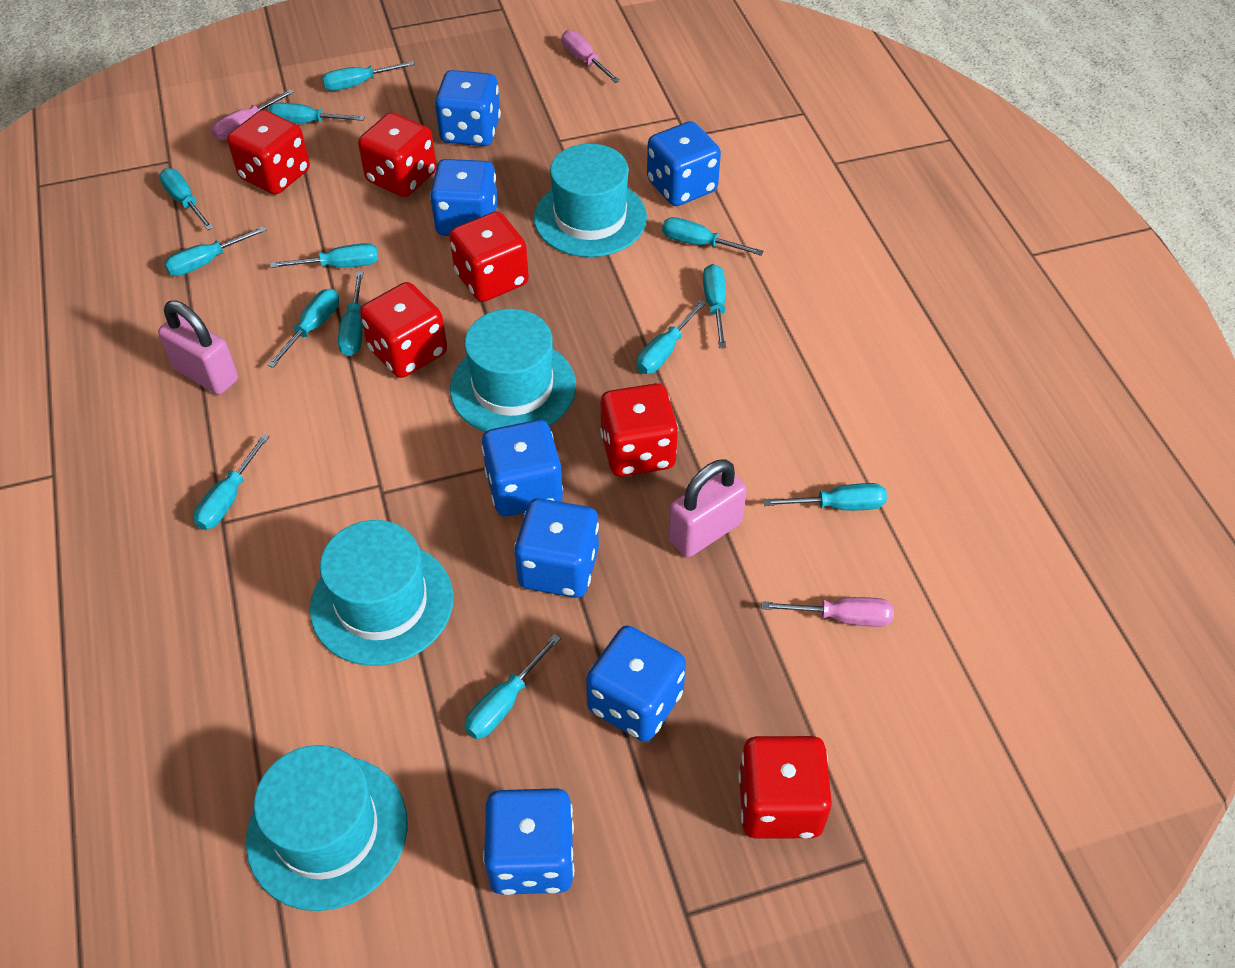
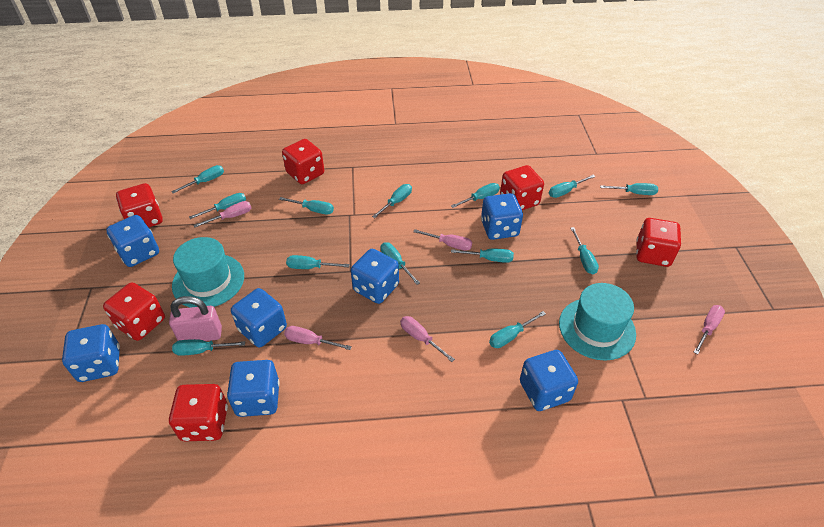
pink padlock: [158,300,238,395] [668,459,747,557] = 2 -> [169,296,222,341] = 1
pink screwdriver: [211,89,294,140] [562,30,620,83] [762,597,894,627] = 3 -> [193,201,251,227] [284,326,352,350] [400,316,455,362] [413,229,472,251] [694,305,725,355] = 5
turquoise hat: [246,745,408,911] [310,520,453,666] [450,309,576,432] [534,144,647,257] = 4 -> [172,237,244,308] [559,283,636,361] = 2

